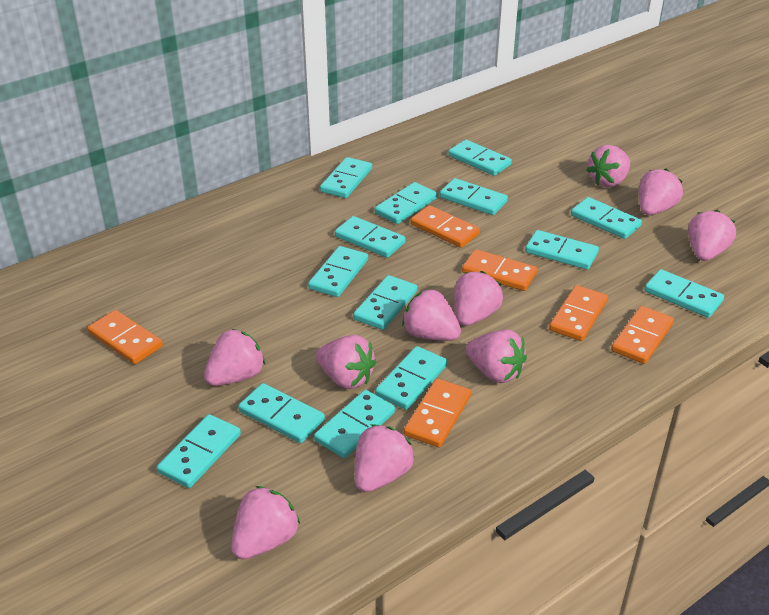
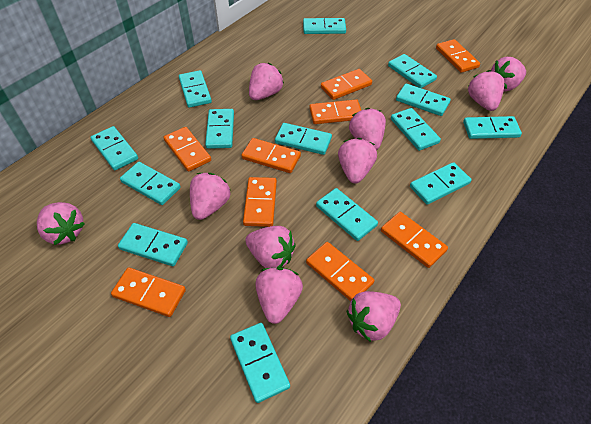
orange domino: [87,310,163,364] [404,379,471,447] [410,205,480,248] [462,249,537,291] [549,285,608,341] [611,306,674,364] = 6 -> [111,267,186,317] [164,127,211,172] [241,138,301,173] [243,177,277,227] [306,242,374,301] [309,100,361,124] [321,69,372,100] [381,212,448,268] [436,39,480,73] = 9

